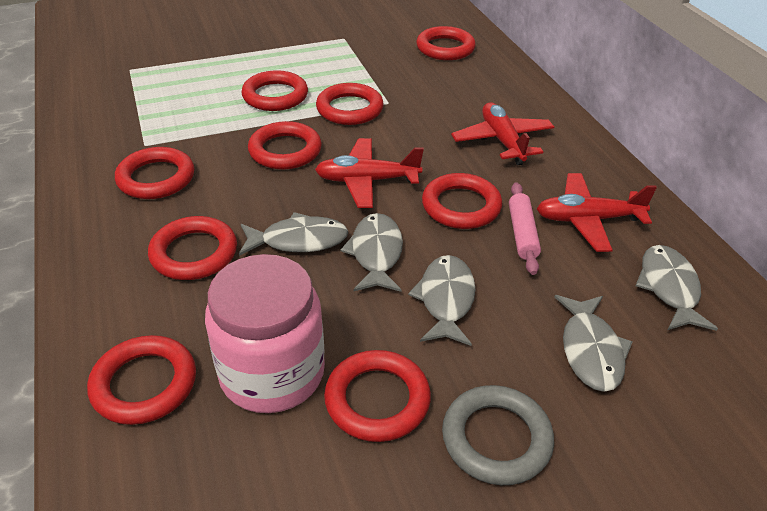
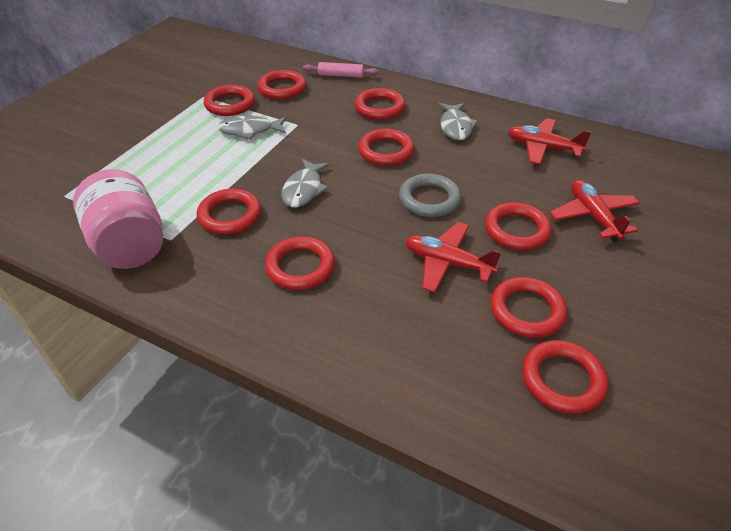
grey fish: [239,212,348,256] [340,213,403,292] [408,255,476,346] [555,295,633,392] [636,245,718,331] = 5 -> [217,116,287,140] [281,159,330,207] [439,103,478,140] = 3

